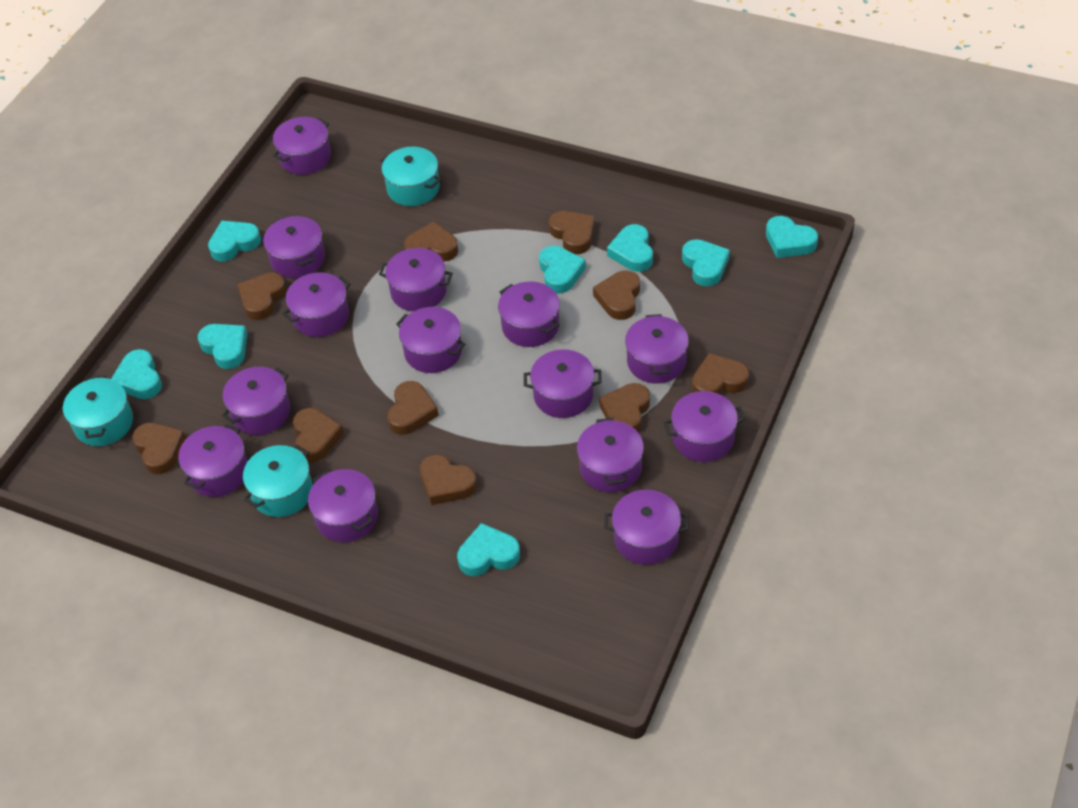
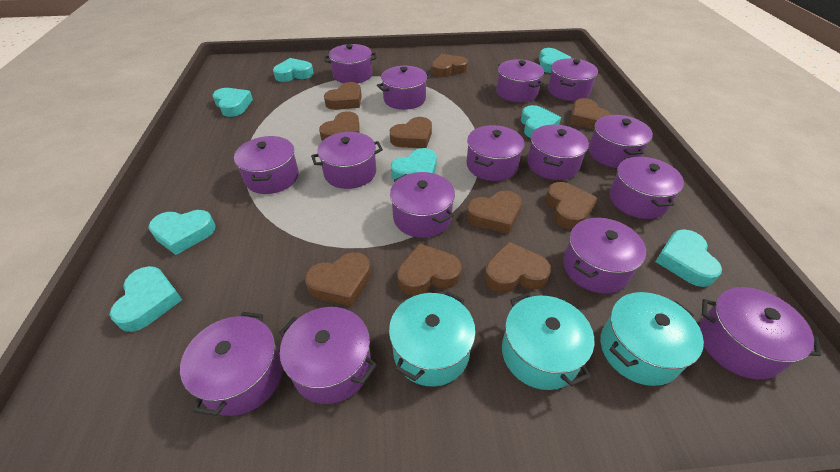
purple pot: [178,424,248,497] [222,367,290,435] [263,216,325,278] [273,117,331,175] [282,272,351,337] [308,469,378,542] [379,248,453,311] [396,307,465,373] [498,281,560,347] [524,349,602,418] [577,418,644,492] [604,490,689,565] [625,314,689,384] [664,391,745,462] = 14 -> [180,312,283,416] [234,136,299,194] [279,307,377,404] [311,132,383,189] [325,44,377,83] [377,66,431,110] [390,172,455,238] [467,125,524,181] [496,59,544,102] [527,124,589,180] [548,58,598,101] [563,218,646,294] [589,115,653,168] [609,157,684,219] [699,287,821,379] = 15

